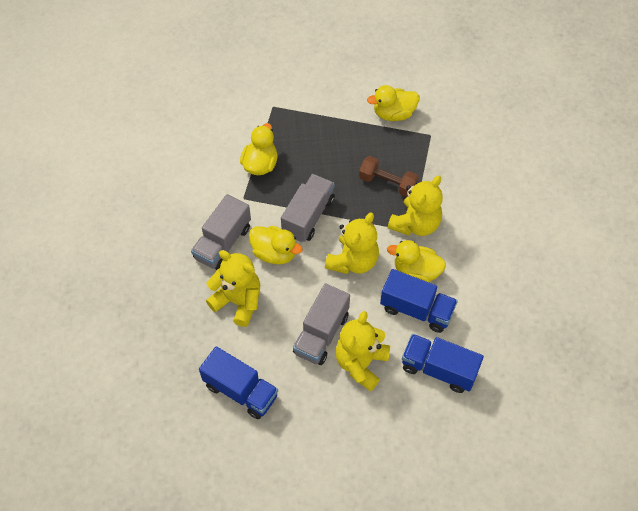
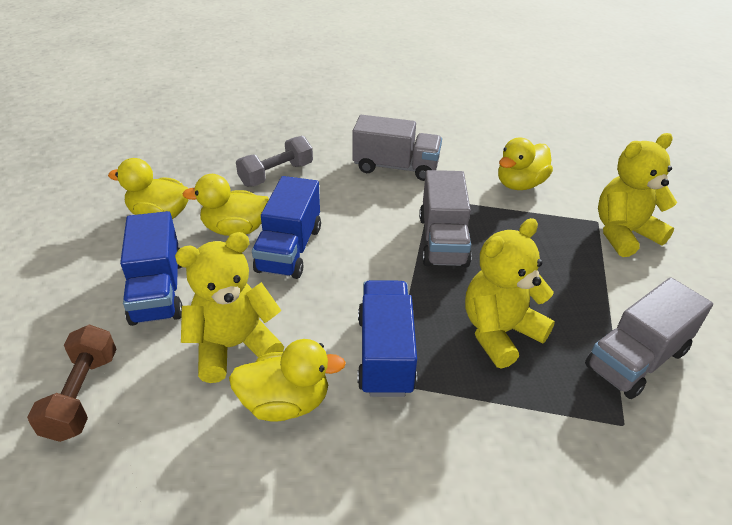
grey dumbbell: none = 0 -> [236,136,313,187] = 1
yellow teddy bear: [206,250,260,327] [325,212,379,274] [336,311,390,392] [388,176,443,236] = 4 -> [175,232,284,383] [465,218,555,369] [598,133,677,257] = 3

